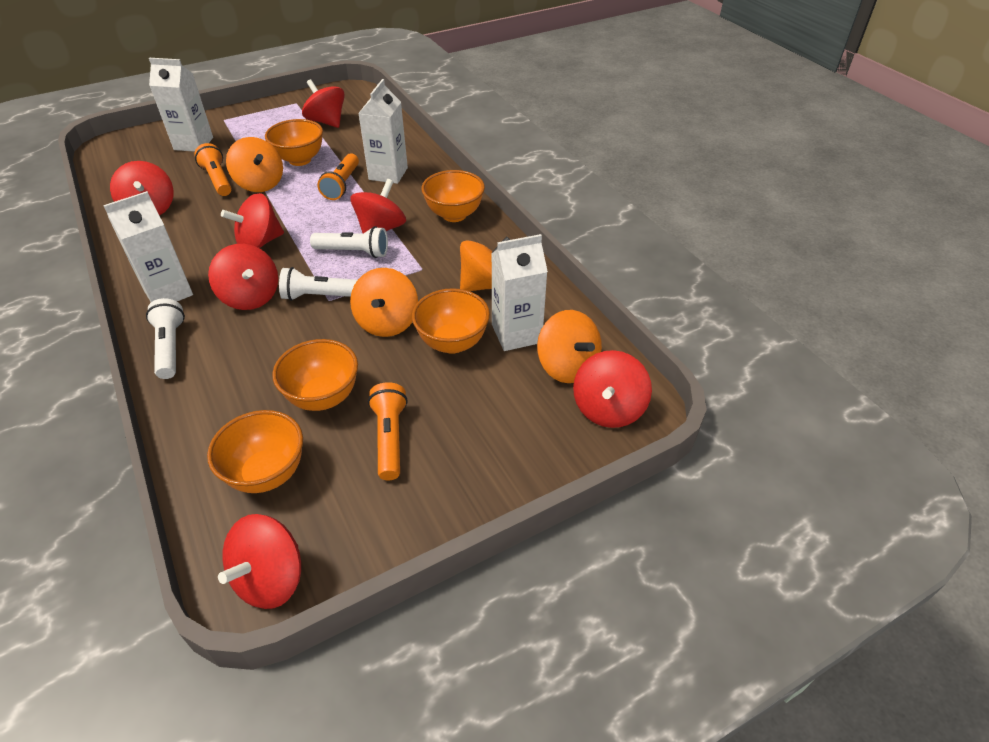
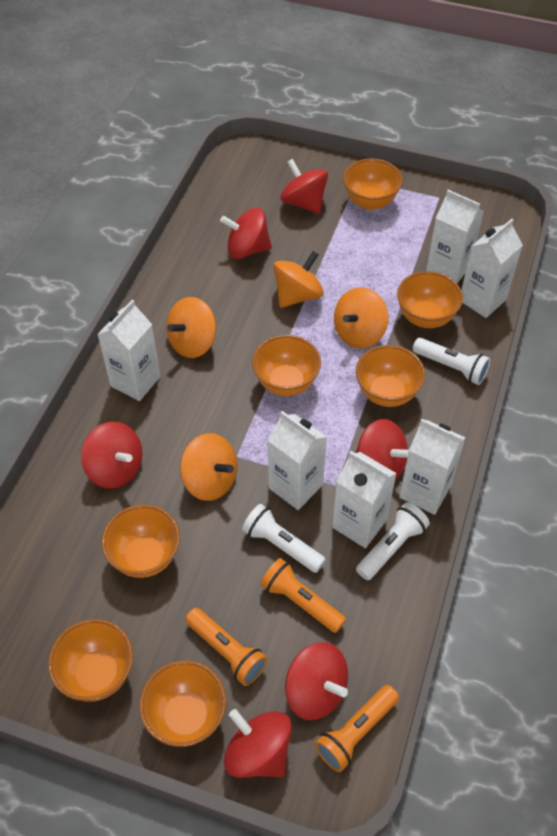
orange bowl: [207,410,303,493] [265,119,323,166] [272,339,358,411] [412,288,490,354] [421,170,485,222] = 5 -> [48,619,133,702] [101,504,180,578] [139,660,226,747] [252,335,321,396] [343,159,403,210] [356,345,425,407] [397,271,463,328] = 7
red spinning top: [110,161,174,216] [208,244,278,310] [218,514,301,609] [221,193,284,248] [302,79,345,128] [351,179,406,233] [573,350,652,428] = 7 -> [81,422,142,489] [220,208,272,259] [224,709,292,778] [280,159,328,214] [285,642,348,720] [356,419,409,481] = 6
white carton: [103,191,193,302] [149,58,213,152] [358,79,408,184] [491,234,548,351] = 4 -> [97,299,161,401] [267,411,327,510] [332,451,397,548] [399,419,465,515] [426,190,484,283] [461,219,523,318] = 6

